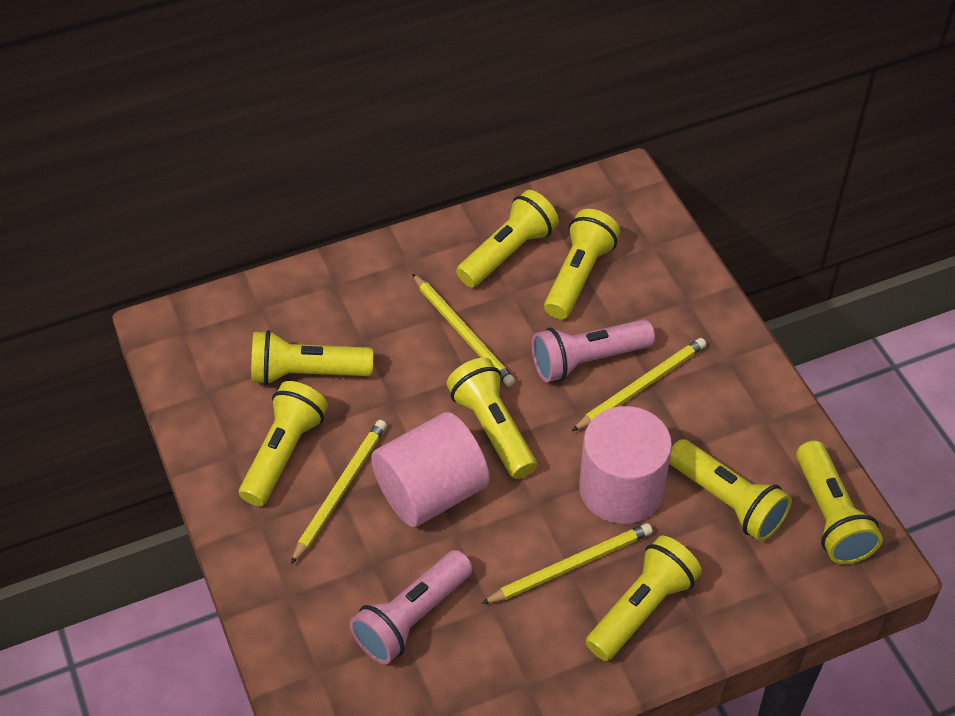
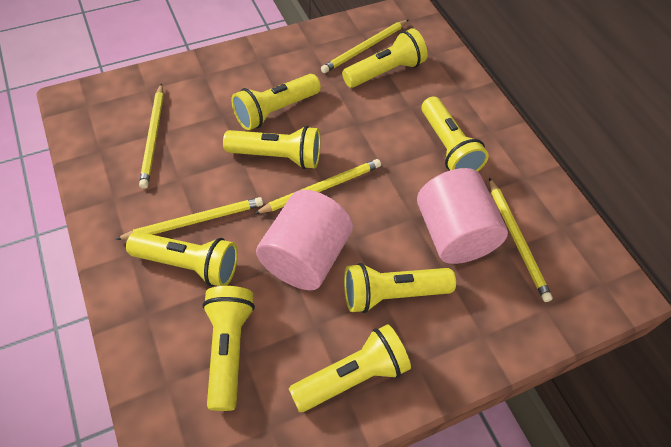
pink flashlight: [350,550,473,664] [532,319,655,382] = 2 -> none = 0
yellow pencil: [291,420,387,564] [412,273,515,387] [481,523,652,604] [572,338,706,431] = 4 -> [116,197,263,240] [139,83,164,189] [254,159,381,214] [321,20,408,73] [489,178,553,302] = 5

